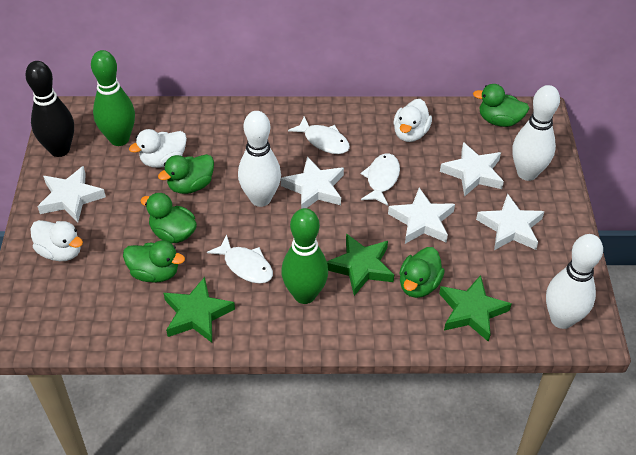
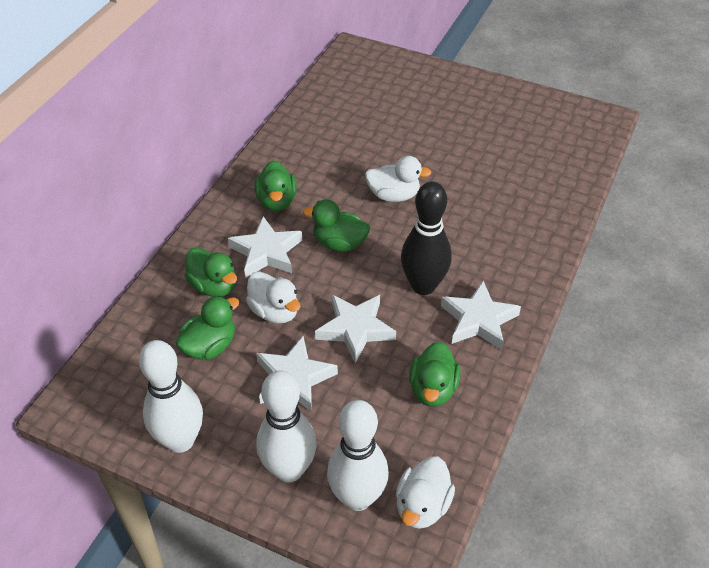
green bowling pin: [91,50,135,146] [281,208,328,304] = 2 -> none = 0
green star: [164,277,235,343] [327,233,394,296] [439,275,511,342] = 3 -> none = 0
white fish: [207,235,273,284] [288,116,350,154] [361,153,400,206] = 3 -> none = 0
white star: [37,166,106,222] [281,157,344,209] [388,188,455,244] [440,142,504,197] [476,194,545,250] = 5 -> [228,216,302,278] [256,336,338,412] [315,295,396,364] [441,281,521,350] = 4

